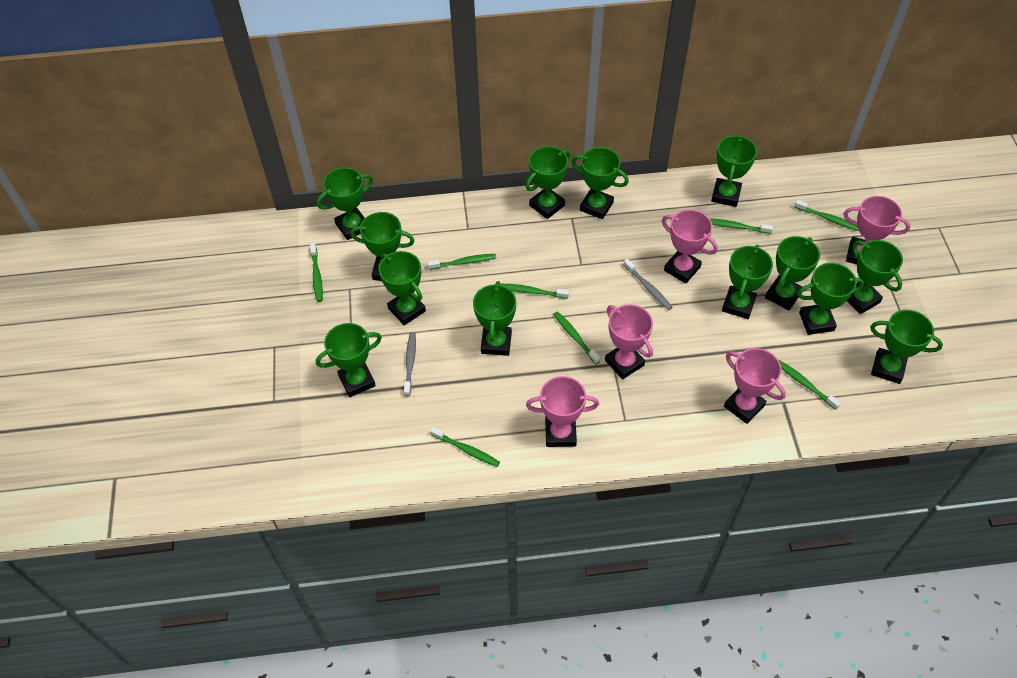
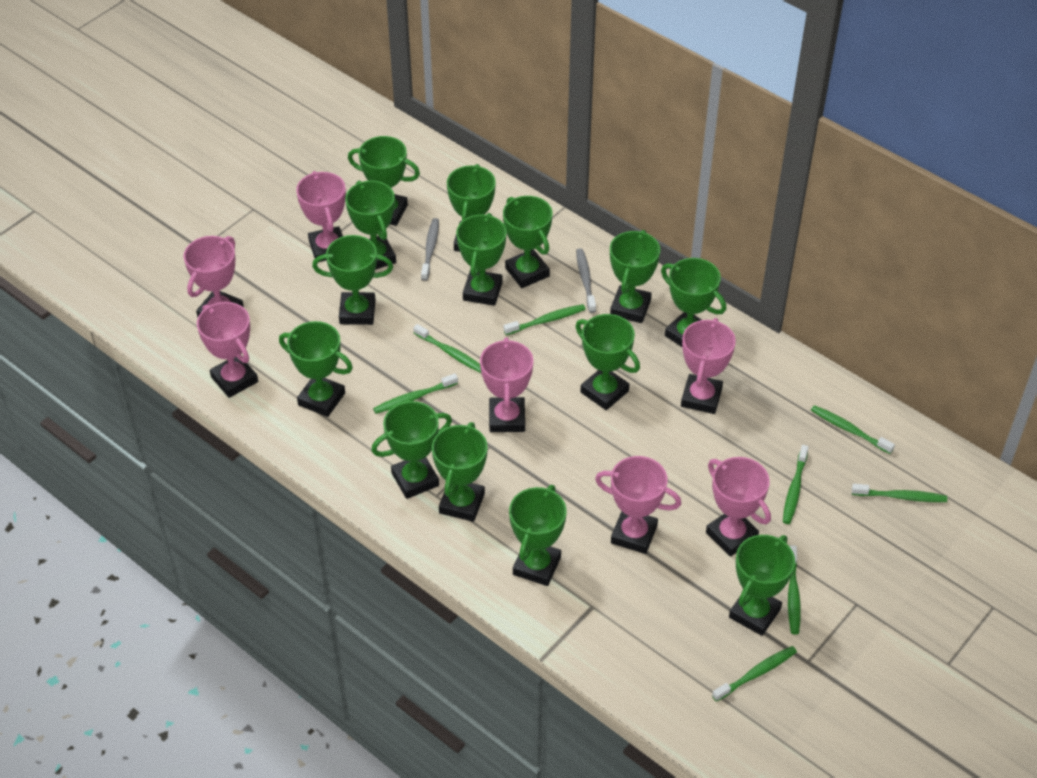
green trophy: [316,323,382,397] [317,167,373,240] [350,212,414,281] [379,251,426,325] [473,281,516,356] [526,146,570,219] [571,147,629,219] [711,135,757,207] [722,244,773,319] [765,236,820,310] [797,263,864,335] [847,240,903,314] [870,310,943,384] = 13 -> [279,321,353,417] [312,235,393,325] [345,181,396,270] [348,136,420,226] [371,401,452,499] [432,422,487,522] [447,164,496,252] [456,213,507,306] [503,196,553,288] [509,485,566,586] [575,314,640,410] [610,230,660,323] [661,258,726,347] [729,535,795,636] = 14
pink trophy: [526,376,599,447] [605,304,653,379] [662,209,718,283] [724,348,786,424] [844,196,911,264] = 5 -> [184,236,244,317] [197,302,258,398] [296,171,346,262] [480,337,533,432] [595,456,681,554] [681,318,736,414] [706,457,771,557] = 7

